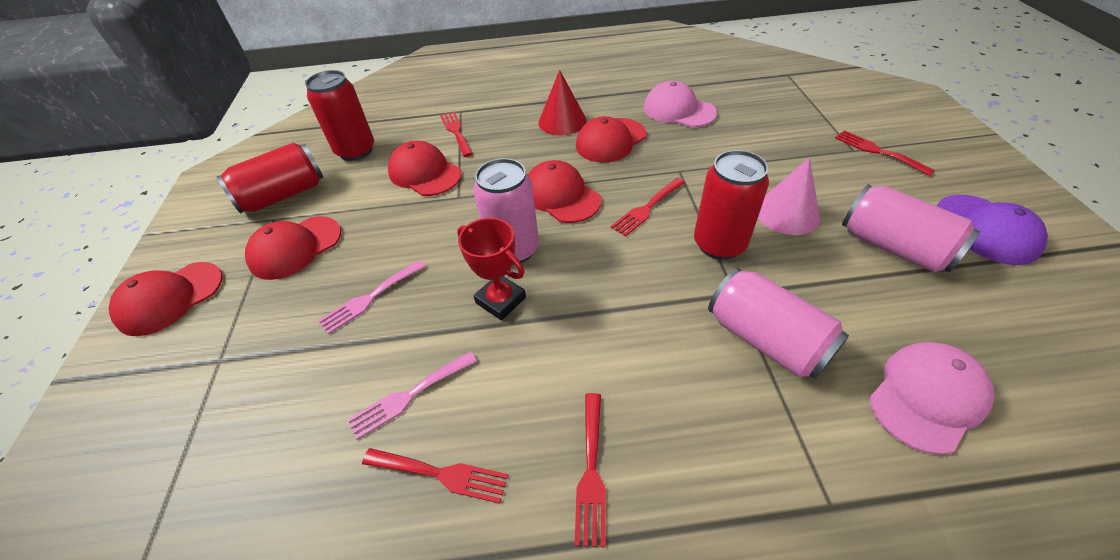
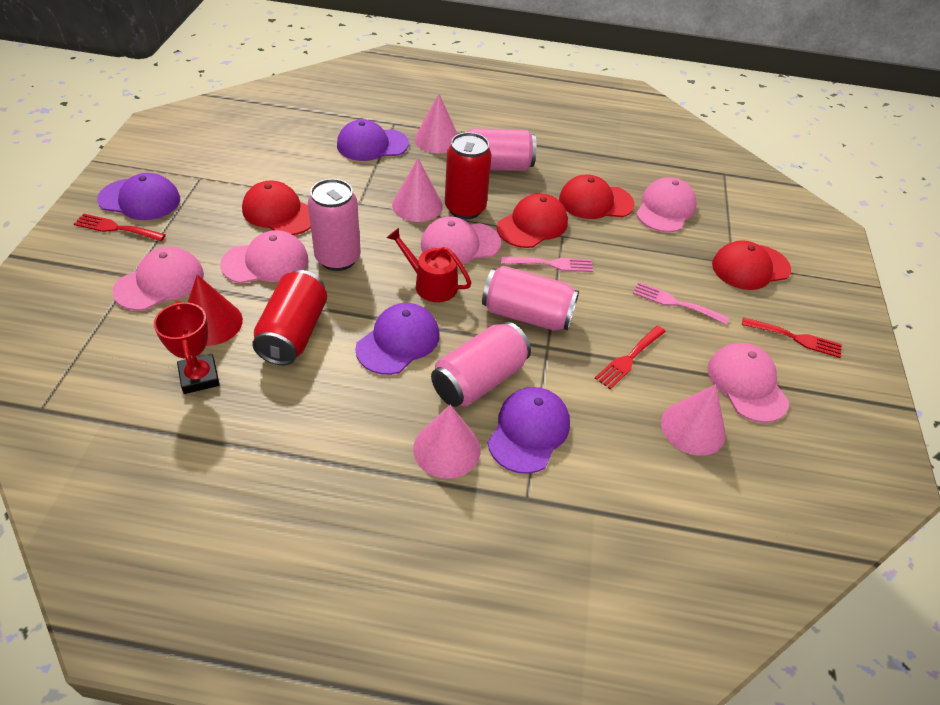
pink can: [473,158,539,265] [708,268,849,379] [842,184,980,273] = 3 -> [308,179,361,271] [431,322,531,407] [461,128,536,171] [482,266,579,331] = 4
pink cap: [644,81,717,127] [869,342,994,455] = 2 -> [113,247,204,311] [220,230,308,284] [421,217,501,266] [636,177,697,232] [707,343,789,423] = 5
pink cone: [758,157,820,235] = 1 -> [392,158,443,222] [413,405,481,479] [414,94,458,153] [661,384,726,456] = 4
purple cap: [937,195,1048,265] = 1 -> [97,173,180,220] [337,119,409,161] [355,303,439,375] [488,387,570,474] = 4
red can: [217,143,323,213] [305,70,374,161] [694,150,769,260] = 3 -> [252,270,327,365] [445,132,492,219] = 2
red cap: [108,262,223,336] [245,216,341,280] [388,141,461,196] [528,160,601,223] [576,116,646,163] = 5 -> [242,181,311,235] [497,193,568,248] [559,175,635,219] [712,240,791,290] = 4
red fork: [362,448,508,504] [440,111,473,157] [575,393,606,548] [611,178,685,237] [835,130,935,176] = 5 -> [74,214,166,241] [595,325,666,389] [742,317,842,358] = 3
red watering can: none = 0 -> [387,228,471,302] = 1

